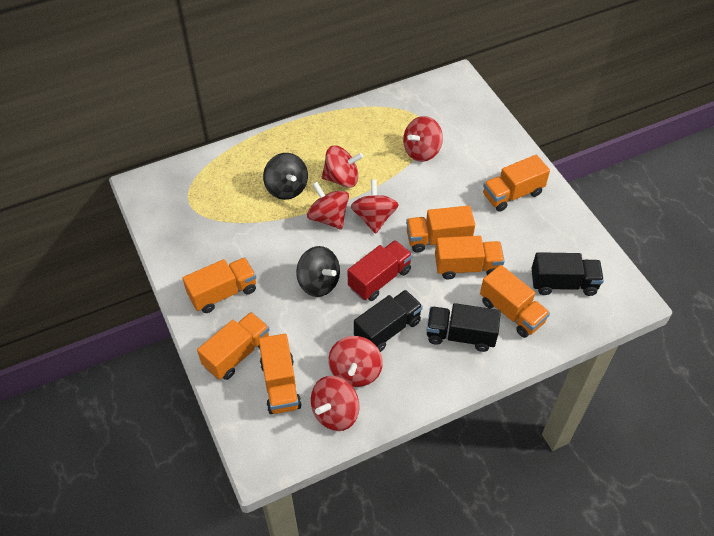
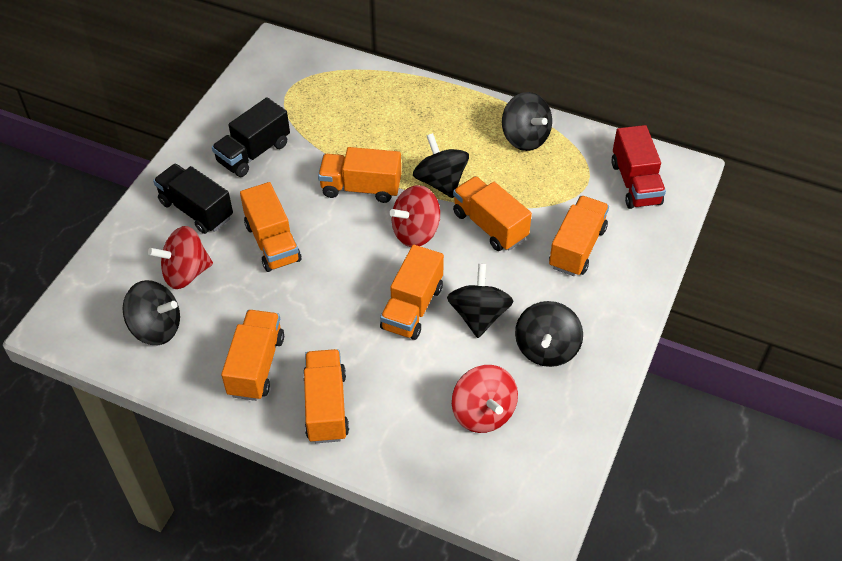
black spinning top: [263,153,308,200] [296,246,340,297] = 2 -> [123,280,180,345] [413,133,469,198] [447,264,513,338] [502,92,552,151] [515,301,583,367] = 5
black truck: [354,290,423,352] [427,303,501,352] [531,252,604,296] = 3 -> [153,164,233,234] [212,97,290,177] = 2
red spinning top: [307,182,349,230] [311,376,360,431] [322,145,364,188] [329,336,383,387] [351,179,399,234] [403,116,443,162] = 6 -> [148,226,213,289] [389,185,440,247] [452,365,518,433] = 3

